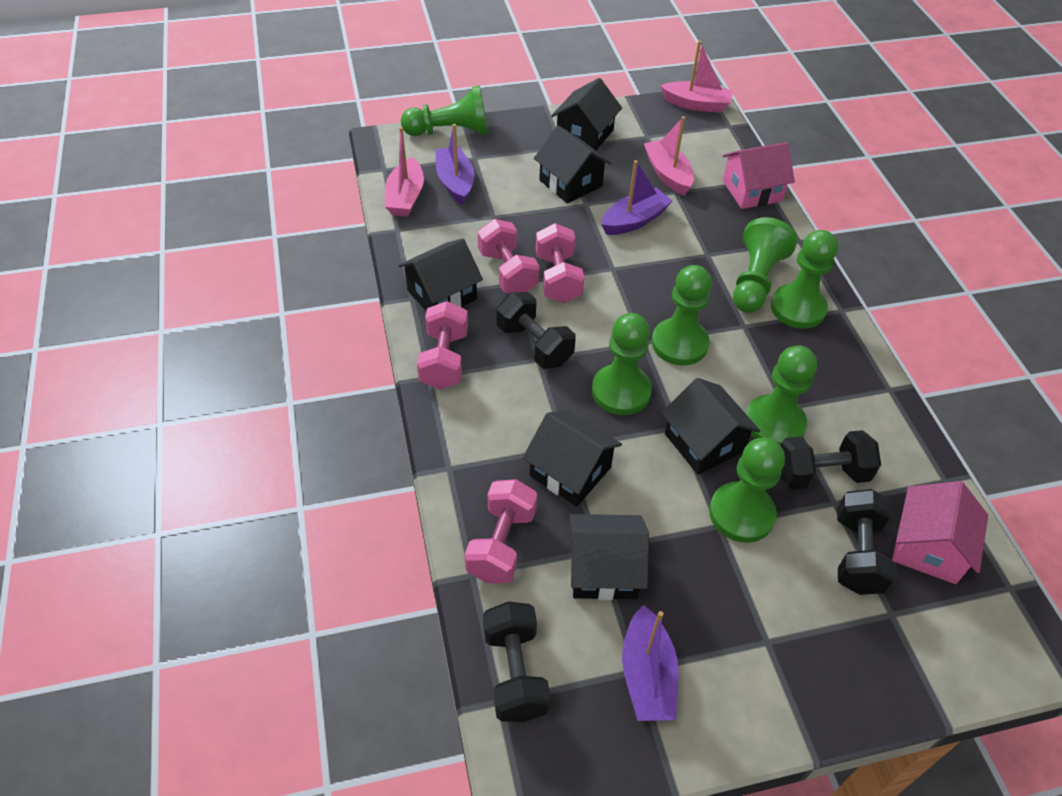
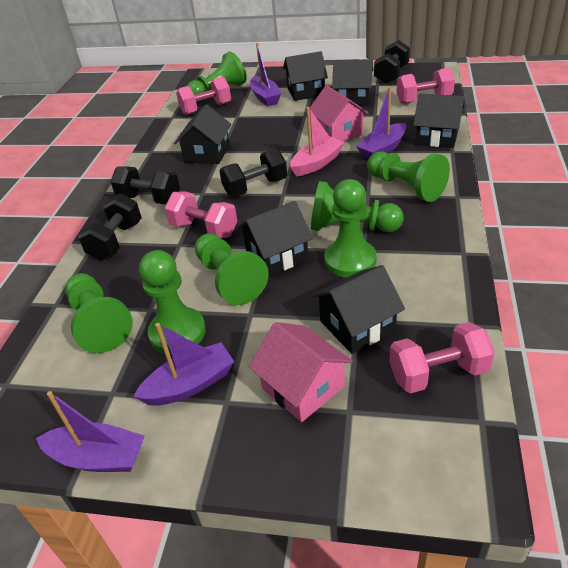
pink boat: [385,127,424,217] [644,116,694,196] [660,41,733,113] = 3 -> [290,107,344,176] = 1
purple boat: [435,124,474,205] [601,160,672,235] [622,605,679,721] = 3 -> [36,391,145,472] [133,323,234,406] [250,43,281,107] [356,86,406,159] = 4

